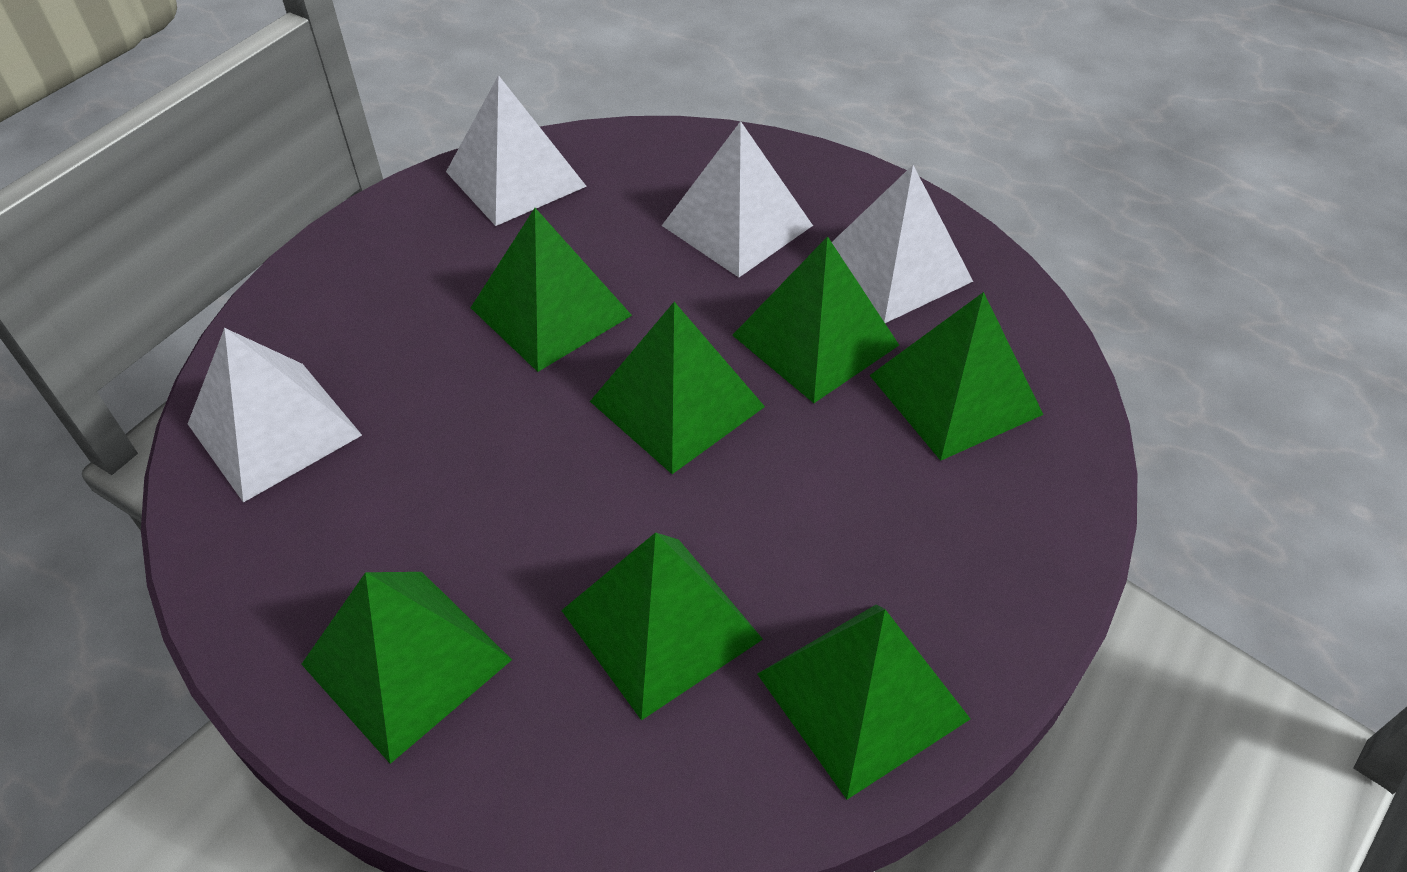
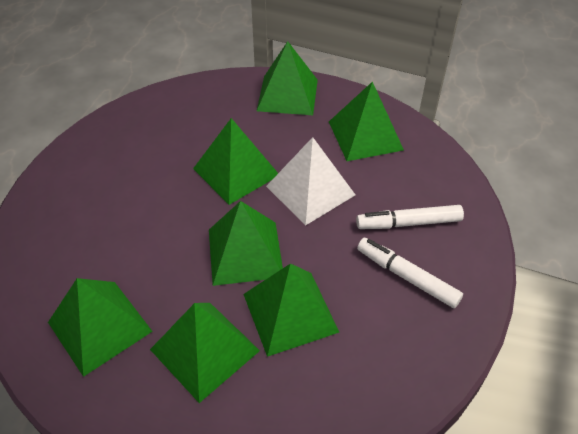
white marker: none = 0 -> [356,205,464,229] [357,238,463,308] = 2
white pyramid: [188,328,362,503] [446,75,587,226] [662,121,813,277] [832,165,973,323] = 4 -> [266,137,355,226] = 1

